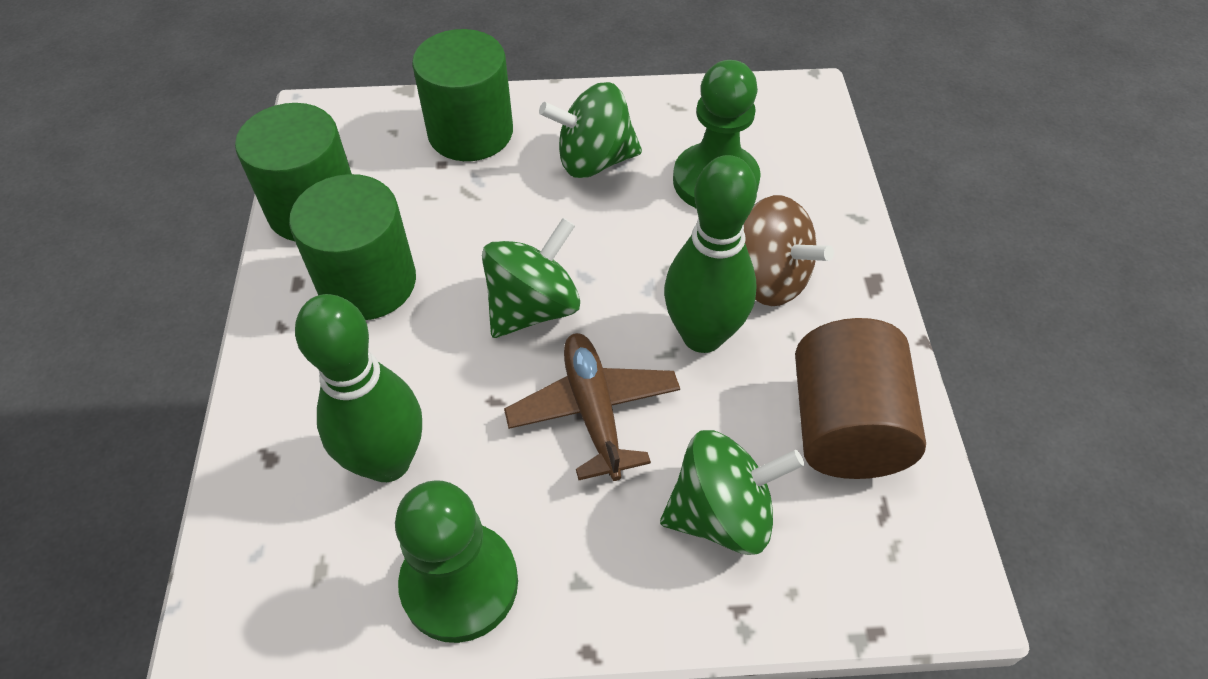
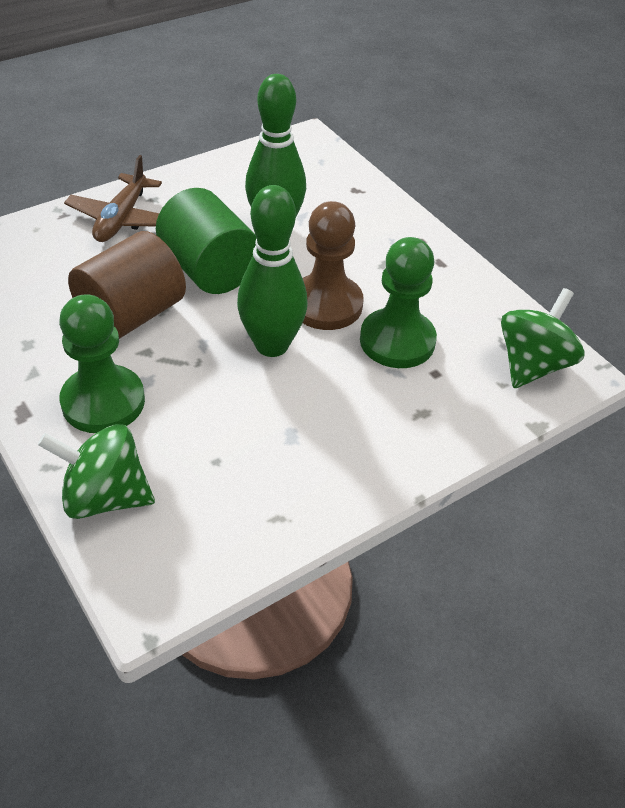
brown pawn: none = 0 -> [303,201,364,330] = 1
brown spinning top: [744,195,834,306] = 1 -> none = 0
green cylinder: [235,103,352,241] [289,174,416,320] [412,29,513,161] = 3 -> [156,188,257,294] = 1
green spinning top: [482,218,580,338] [539,82,642,178] [660,430,804,555] = 3 -> [38,424,155,519] [501,288,585,388] = 2

